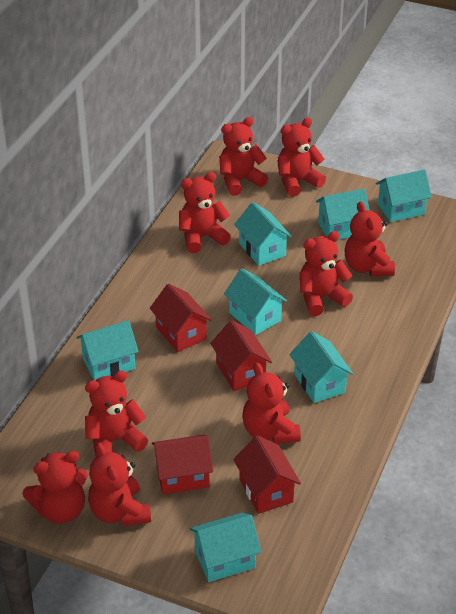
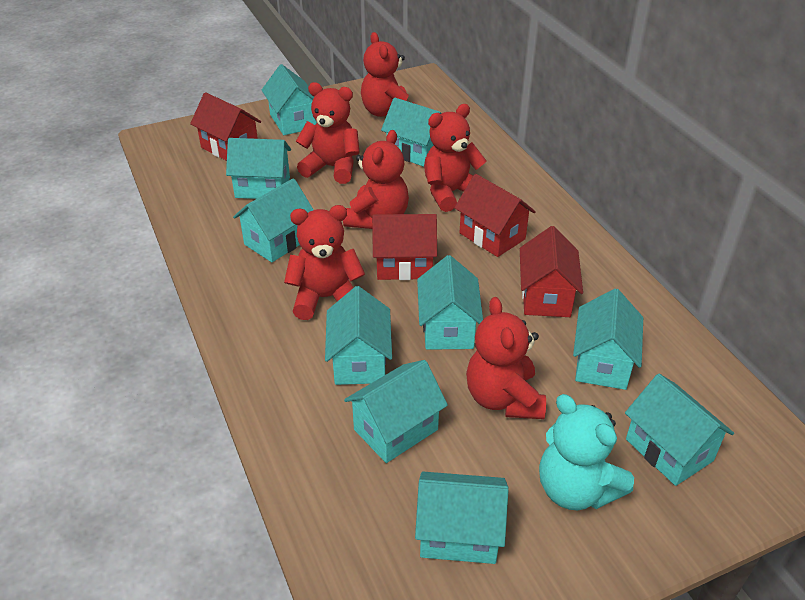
red teddy bear: [22,451,88,524] [85,370,148,457] [88,443,151,526] [179,172,231,253] [219,117,268,196] [242,362,301,444] [278,118,326,197] [300,231,353,316] [345,201,395,276] = 9 -> [284,205,365,320] [296,82,360,184] [343,130,409,229] [361,32,415,117] [424,104,487,212] [466,297,546,419] = 6
turquoise house: [76,320,139,381] [190,513,261,582] [224,268,287,335] [234,202,292,266] [290,331,353,403] [316,189,369,239] [376,170,432,222] = 7 -> [226,138,291,199] [233,178,314,262] [262,64,317,135] [325,286,392,385] [344,360,448,463] [381,98,442,167] [415,472,509,564] [417,255,483,350] [573,288,643,390] [625,374,734,486] = 10
turquoise teddy bear: none = 0 -> [539,394,634,510] = 1

